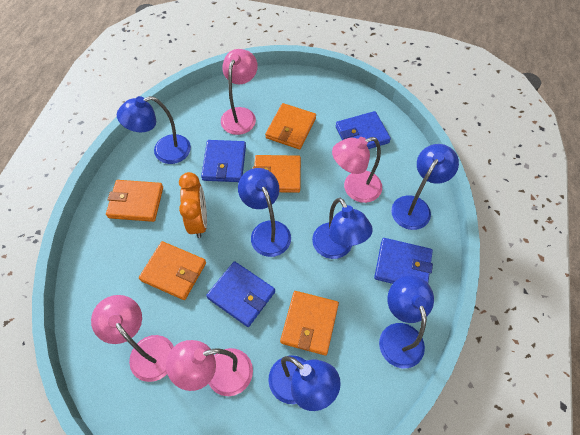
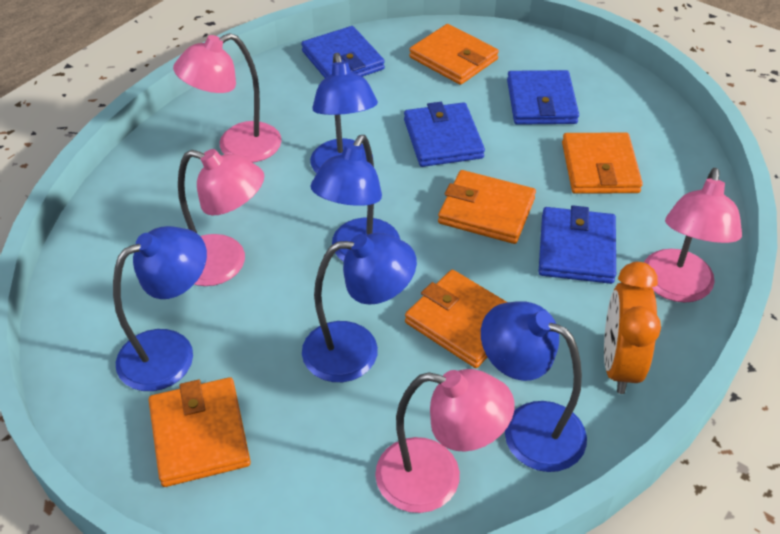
blue lamp: [117,96,191,164] [238,168,291,257] [268,355,341,411] [312,198,373,259] [379,276,434,368] [391,144,459,230] = 6 -> [113,226,207,391] [302,233,417,382] [310,53,378,173] [310,135,400,262] [481,301,587,472] = 5

